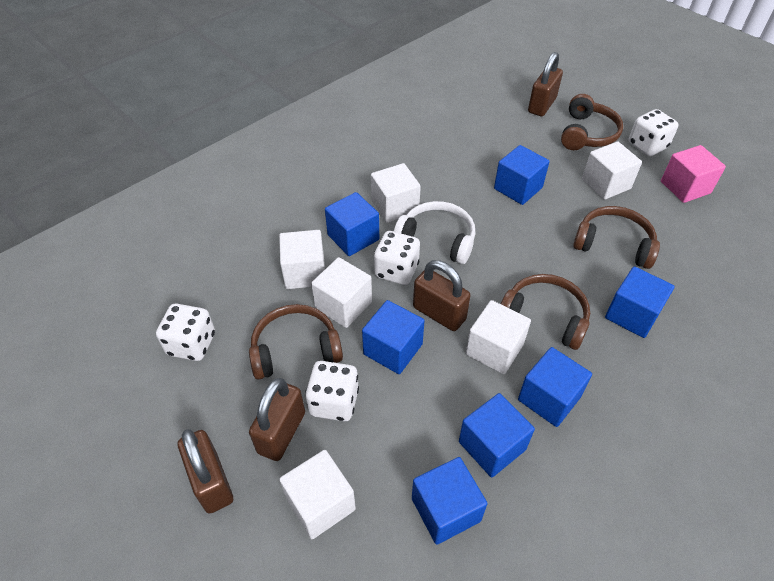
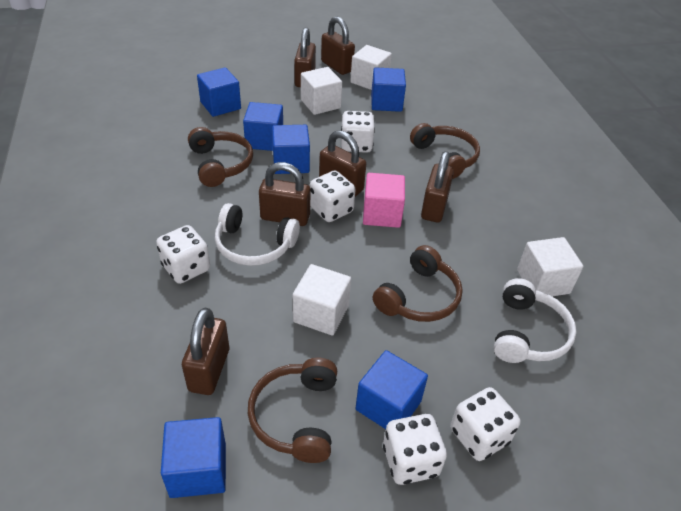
blue cube: [325,192,379,256] [362,300,425,374] [412,457,488,545] [459,393,535,477] [494,145,550,205] [518,347,592,427] [605,267,675,338] = 7 -> [161,417,226,498] [197,67,241,117] [243,102,283,151] [272,125,310,174] [356,350,428,429] [371,67,406,112] = 6
brown padlock: [178,429,233,513] [249,378,305,461] [413,260,471,331] [528,52,563,116] = 4 -> [182,307,229,395] [259,162,311,226] [294,27,316,87] [319,130,366,197] [321,16,355,75] [421,151,454,222] = 6
white cube: [279,230,325,289] [279,450,356,539] [311,257,372,328] [371,163,421,223] [466,300,531,374] [582,142,642,200] = 6 -> [293,264,351,336] [301,67,342,115] [350,45,392,90] [517,237,583,296] = 4
white dice: [156,304,215,361] [305,361,359,421] [374,231,420,285] [629,109,679,156] = 4 -> [156,225,210,284] [310,170,356,222] [341,111,375,153] [383,414,447,485] [451,387,520,461] = 5
white headphones: [394,201,475,264] = 1 -> [215,203,300,266] [494,278,577,363] = 2

